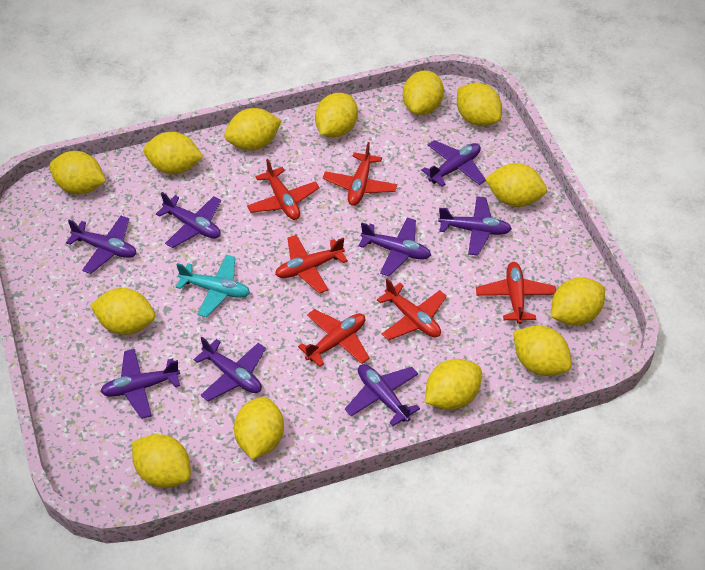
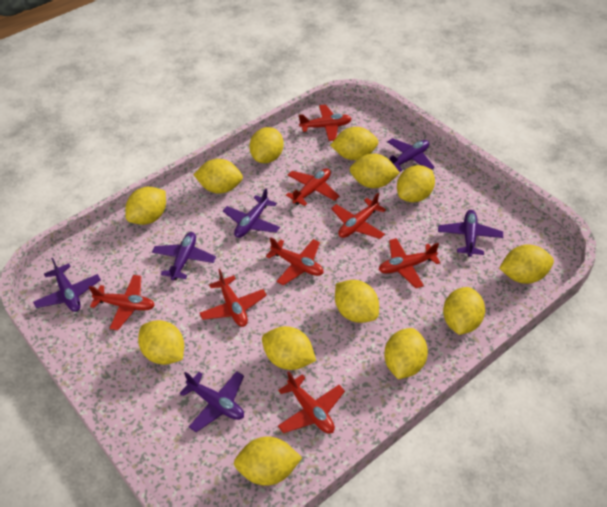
purple plane: [66,216,136,274] [100,349,180,419] [156,192,221,248] [193,337,266,401] [345,364,420,426] [359,217,431,276] [421,140,486,187] [438,196,512,256] = 8 -> [33,258,101,312] [152,232,216,280] [180,371,244,432] [223,188,280,238] [387,138,435,172] [438,210,503,257] = 6
red plane: [247,159,320,220] [275,235,348,294] [298,309,370,367] [323,142,397,206] [377,278,447,340] [476,262,556,324] = 6 -> [89,275,155,330] [200,269,267,327] [266,237,323,285] [278,371,345,434] [286,168,340,206] [299,104,352,141] [331,193,386,239] [379,238,441,288] = 8
turquoise plane: [176,255,250,317] = 1 -> none = 0

